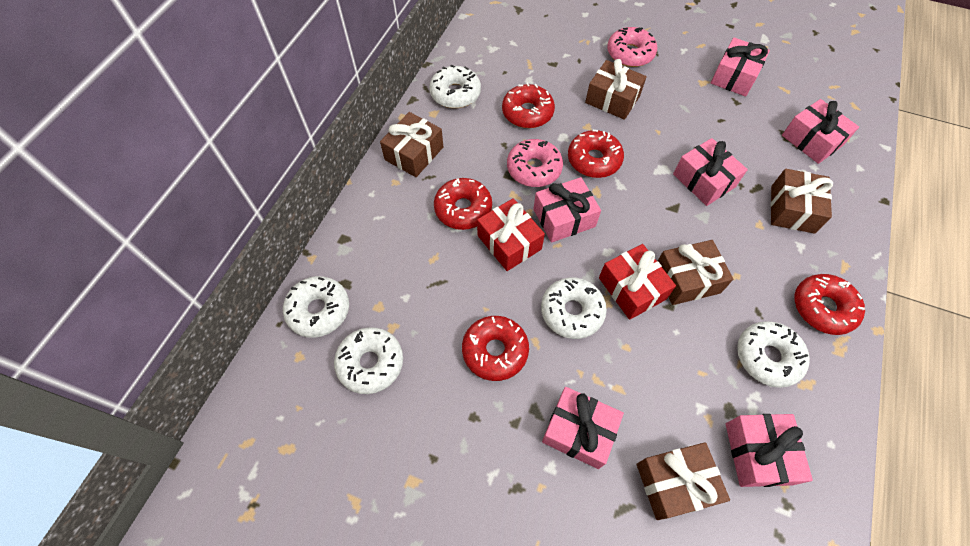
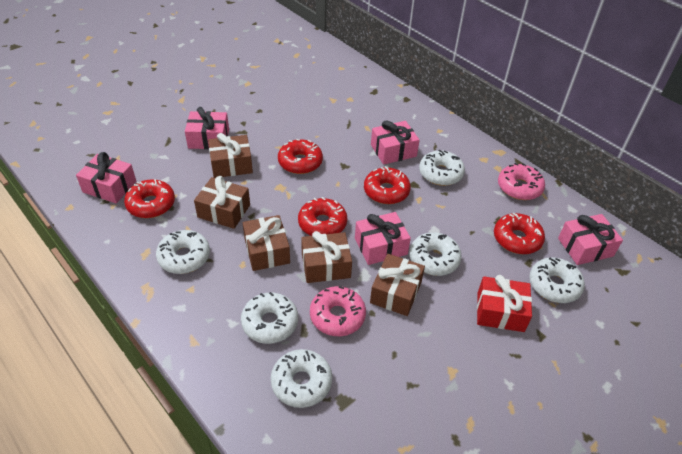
pink gift: [533,177,601,243] [542,387,624,469] [673,138,748,206] [711,37,770,97] [726,414,813,487] [782,99,859,164] = 6 -> [76,152,136,203] [185,107,229,149] [355,212,411,265] [371,121,420,165] [558,214,623,265] = 5
red gift: [477,198,545,271] [599,244,676,320] = 2 -> [477,275,532,332] = 1
white donut: [283,276,349,338] [334,328,403,394] [429,65,481,108] [541,278,607,339] [737,321,810,388] = 5 -> [156,230,210,274] [241,292,298,344] [271,349,332,408] [409,232,462,276] [419,150,465,186] [529,257,585,303] = 6

